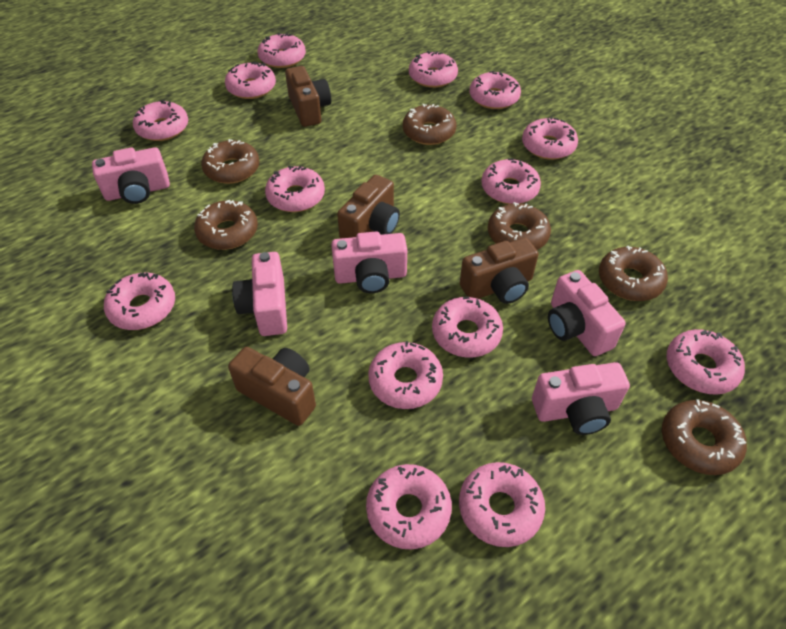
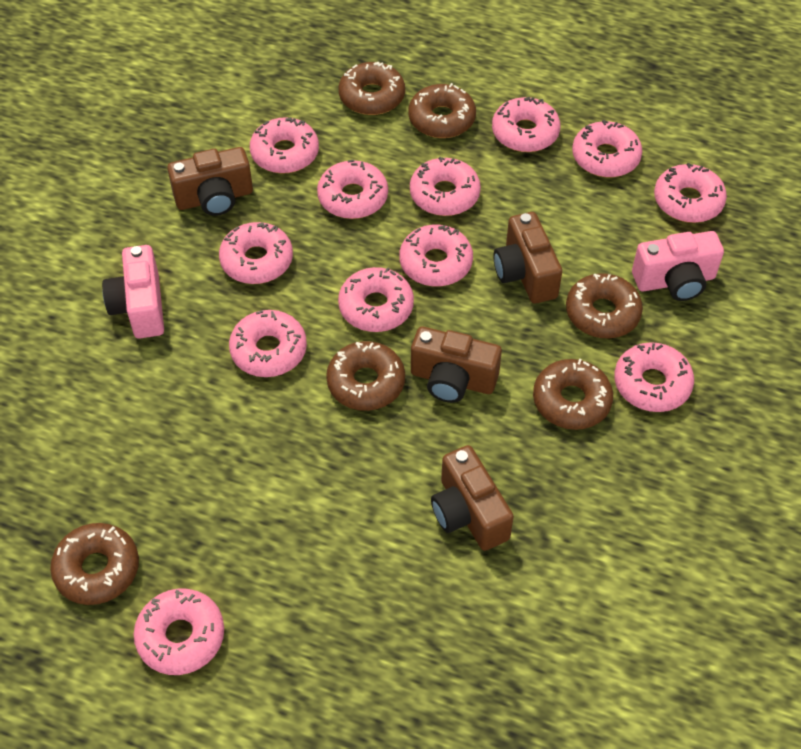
pink camera: [92,147,170,204] [232,252,287,336] [331,231,407,293] [532,362,630,435] [548,270,626,356] = 5 -> [102,245,164,339] [632,231,724,301] = 2
pink donut: [104,272,175,330] [133,100,188,141] [225,62,276,99] [258,33,306,68] [265,166,325,212] [366,464,452,550] [368,341,443,409] [409,51,458,88] [432,297,503,358] [459,462,545,547] [470,71,521,109] [481,158,541,204] [522,117,578,160] [667,329,745,395] = 14 -> [134,588,224,675] [219,222,293,284] [229,310,307,377] [250,117,319,174] [317,160,388,219] [338,267,414,332] [400,225,473,286] [410,157,481,216] [492,97,560,152] [572,120,642,177] [614,342,694,412] [654,163,727,223] = 12

